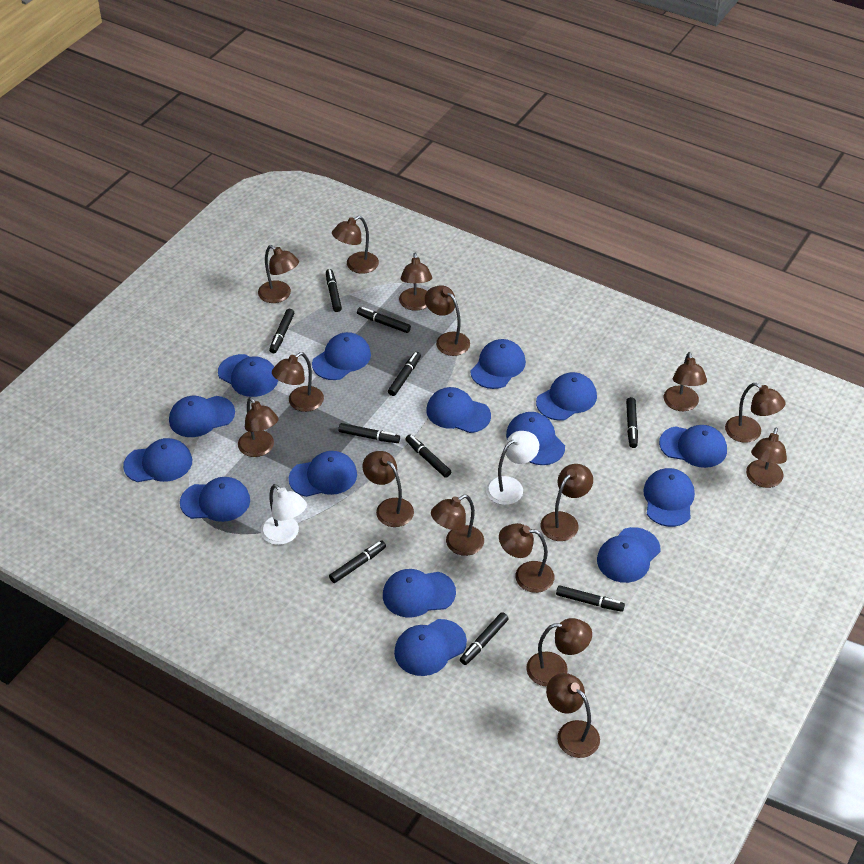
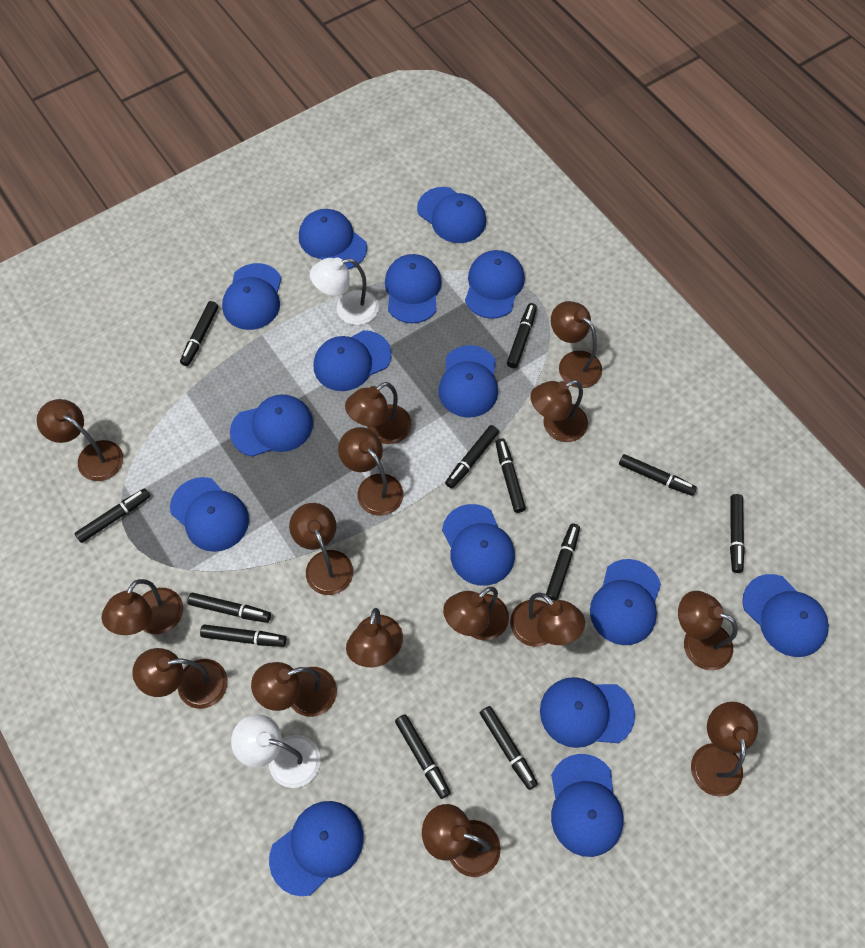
black marker: [269,309,294,353] [326,269,342,312] [329,541,386,583] [338,423,400,443] [357,307,411,333] [388,352,421,396] [405,435,451,478] [460,612,509,665] [556,585,625,612] [626,397,638,448] = 10 -> [75,488,150,543] [180,301,218,366] [187,593,271,623] [200,625,286,647] [395,714,451,799] [445,425,499,489] [480,706,538,790] [496,438,526,513] [507,303,537,368] [546,523,580,601] [619,454,697,496] [730,494,745,573] = 12

